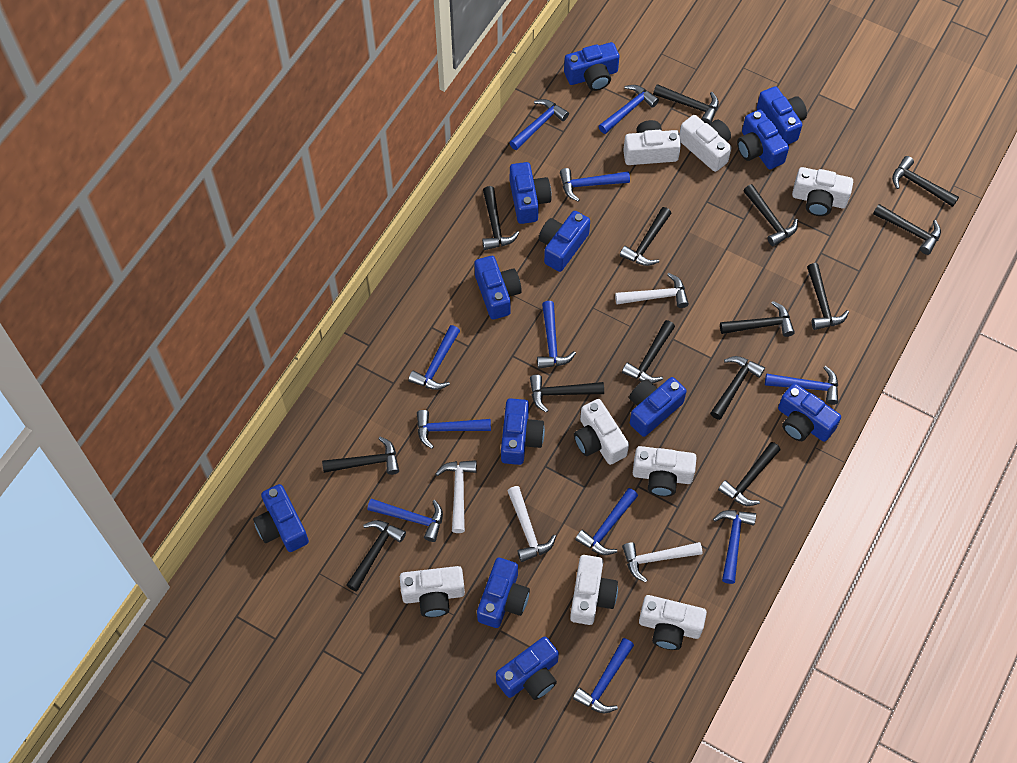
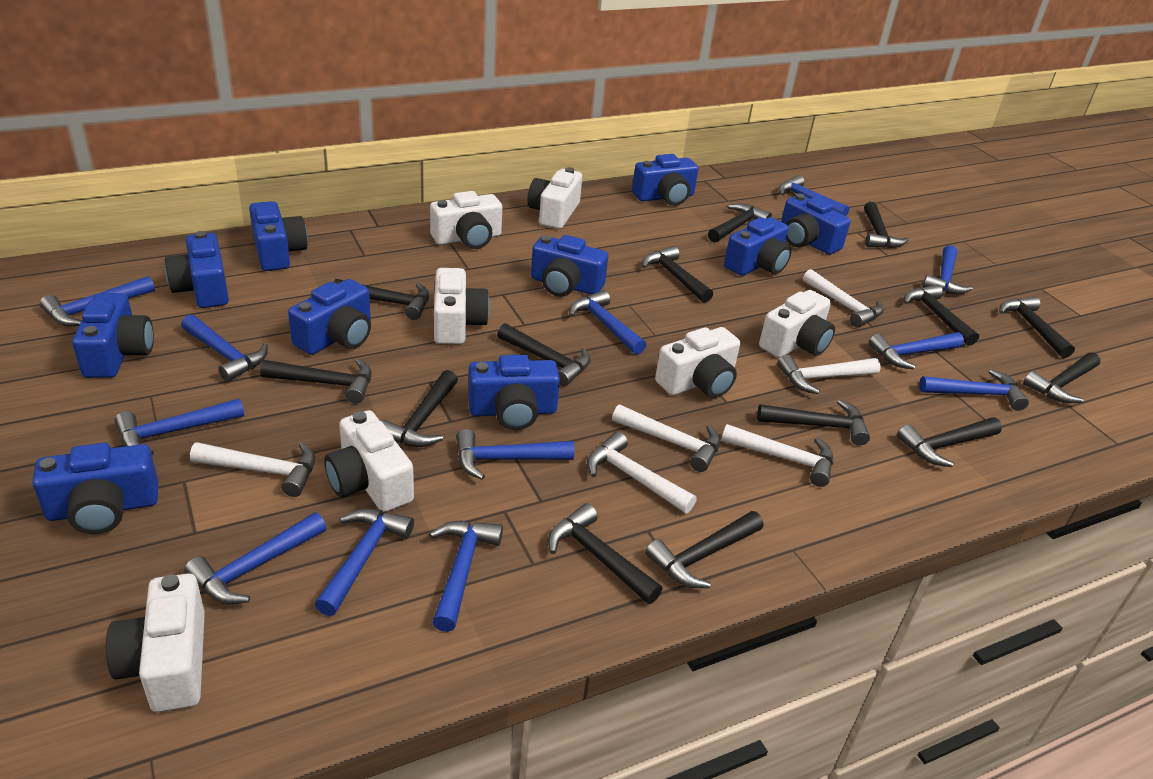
blue camera: [253,484,309,552] [474,256,522,320] [477,558,530,628] [496,637,559,700] [501,398,545,465] [510,162,551,224] [539,211,590,272] [564,42,620,91] [629,377,686,437] [737,109,789,169] [757,86,807,144] [778,383,841,442] = 12 -> [32,443,158,534] [72,293,154,378] [165,231,229,308] [249,201,308,271] [288,279,371,355] [468,355,560,430] [531,235,608,297] [632,154,698,206] [724,217,791,276] [781,194,851,255] = 10
blue hammer: [367,499,443,542] [408,325,460,390] [417,410,491,449] [509,99,569,150] [537,301,576,369] [560,168,630,201] [573,638,634,713] [575,488,638,555] [599,85,659,134] [713,510,756,584] [765,366,838,405] = 11 -> [40,276,155,326] [114,398,244,455] [181,314,268,382] [184,512,326,604] [315,508,414,616] [429,521,503,632] [456,429,574,480] [569,290,646,355] [778,175,849,216] [868,332,964,370] [919,369,1029,411] [922,245,973,295] = 12
white camera: [400,566,465,617] [570,555,618,625] [574,399,629,465] [623,120,681,165] [633,446,697,497] [639,595,707,650] [679,115,731,172] [792,167,853,216] = 8 -> [106,574,205,712] [324,410,414,512] [430,191,502,249] [434,268,490,344] [527,167,582,229] [655,327,740,398] [759,290,835,358] = 7
white hammer: [436,460,477,533] [508,486,556,562] [615,273,689,308] [622,542,702,583] = 4 -> [190,442,315,497] [587,431,697,513] [612,404,721,472] [721,424,833,487] [777,355,881,394] [803,269,884,328] = 6

